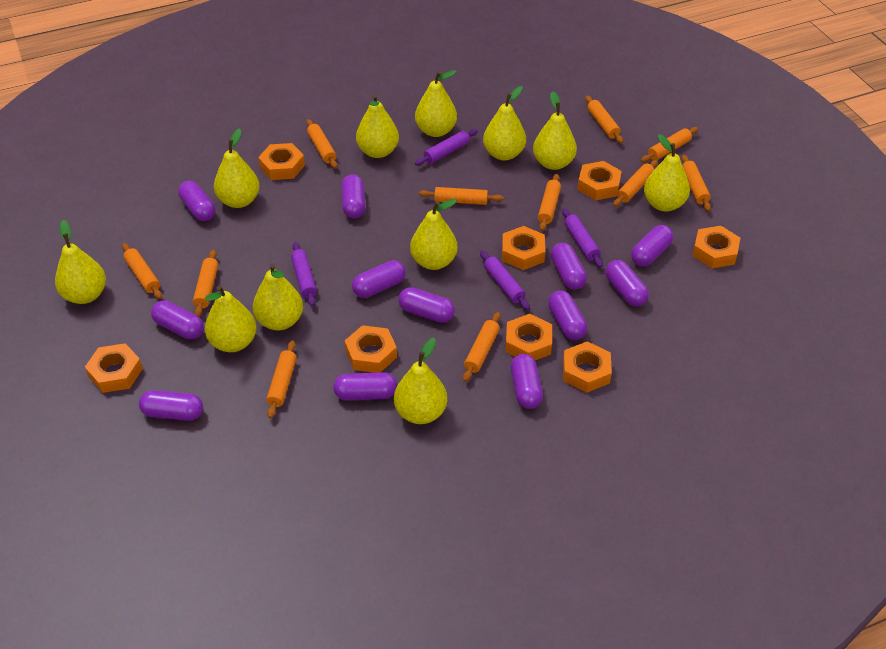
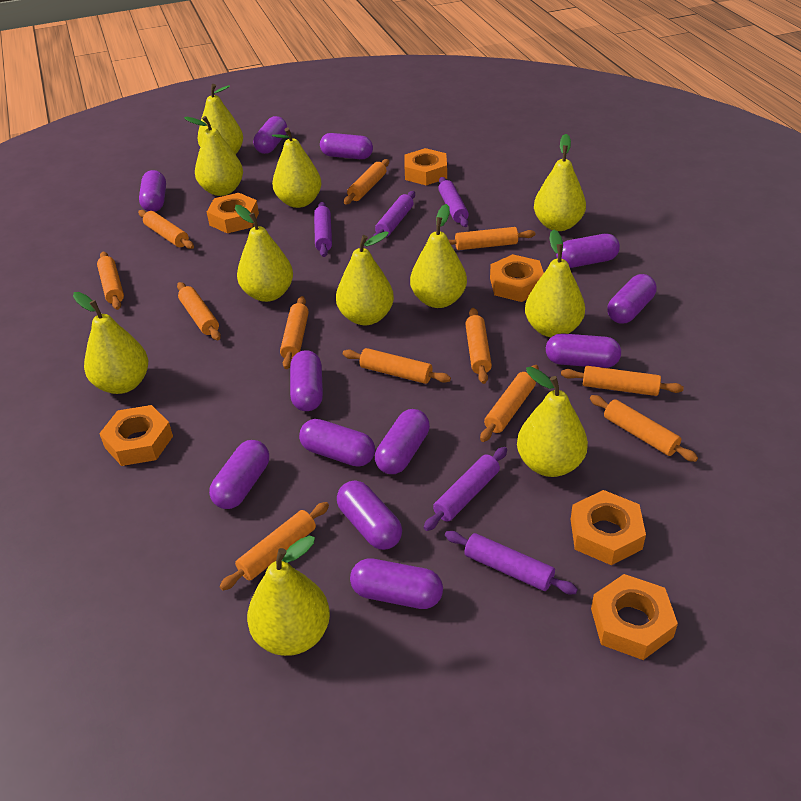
orange nut: [85,343,143,393] [258,143,305,180] [345,325,397,373] [502,226,545,270] [505,314,552,360] [563,341,612,393] [577,161,622,201] [692,226,740,268] = 8 -> [99,405,173,466] [207,193,259,233] [405,148,447,185] [490,254,544,302] [570,490,646,565] [591,574,678,660] = 6
orange rolling pin: [122,243,162,299] [193,250,218,317] [266,340,297,419] [306,119,337,169] [419,187,504,205] [463,312,501,382] [538,173,561,231] [585,95,623,144] [613,160,658,207] [641,127,698,163] [681,155,711,211] = 11 -> [97,252,124,310] [138,210,194,249] [177,282,221,340] [219,502,329,591] [280,296,309,369] [343,348,451,384] [344,159,389,204] [448,227,535,250] [465,308,492,384] [480,365,539,442] [561,366,684,396] [590,395,698,462] = 12
purple rolling pin: [291,242,317,307] [415,129,478,166] [480,251,530,310] [562,208,603,268] = 4 -> [314,202,332,257] [373,191,415,237] [424,447,507,531] [438,177,469,227] [445,531,578,594] = 5

